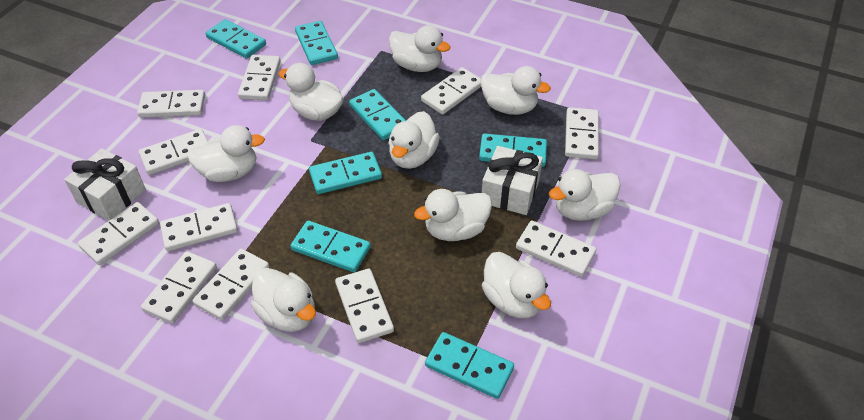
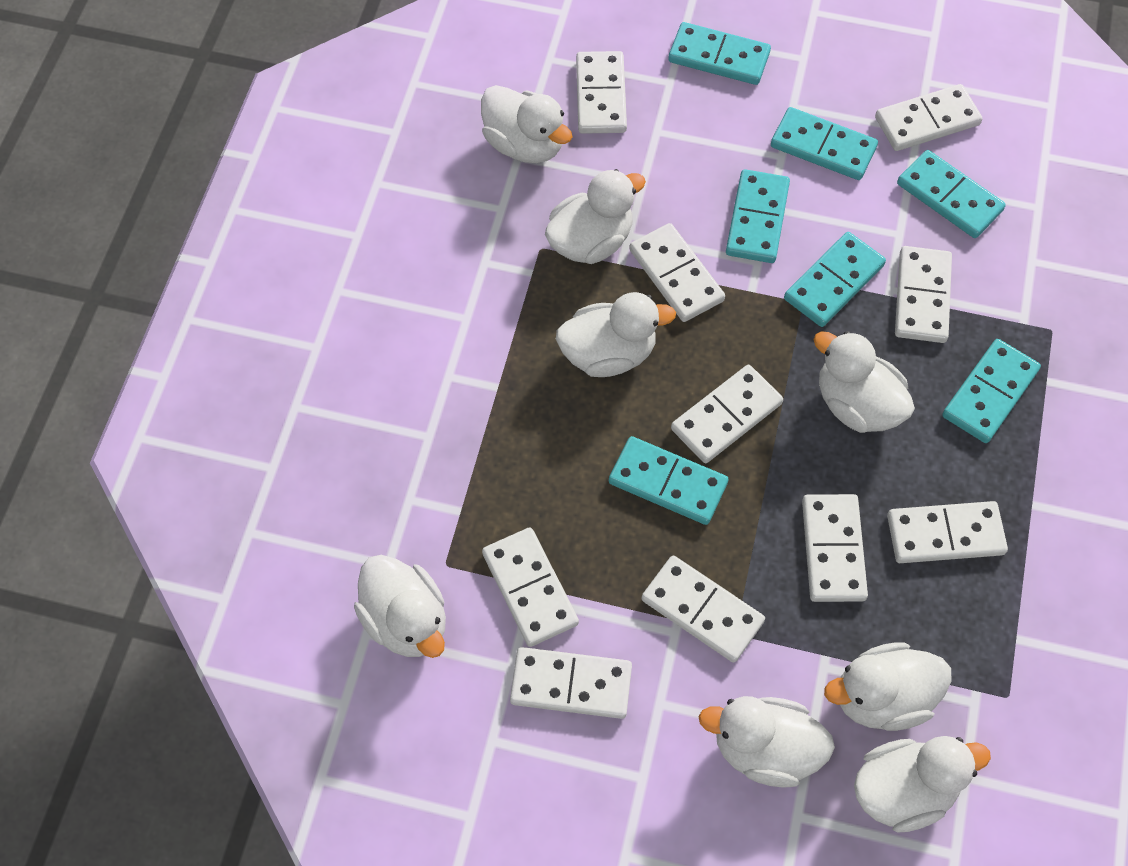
white domino: [78,202,159,265] [137,90,205,118] [139,129,208,175] [141,251,217,324] [160,203,238,251] [192,249,269,320] [238,55,281,100] [335,269,394,343] [421,67,481,115] [516,221,596,277] [565,107,599,159] = 11 -> [482,527,579,647] [510,647,632,719] [576,51,627,134] [629,223,725,322] [642,555,765,663] [671,365,783,463] [802,494,868,602] [875,84,983,151] [887,501,1008,563] [895,246,952,343] = 10
white duck: [187,125,265,182] [251,268,316,332] [279,63,344,121] [388,111,440,169] [389,25,450,72] [414,189,492,241] [480,66,551,115] [482,252,551,318] [549,169,621,221] = 9 -> [354,555,446,658] [481,85,573,163] [545,169,646,264] [556,292,676,377] [699,696,835,788] [814,331,915,433] [824,642,952,731] [854,736,991,832] = 8
white gift: [64,148,146,221] [482,146,543,215] = 2 -> none = 0

